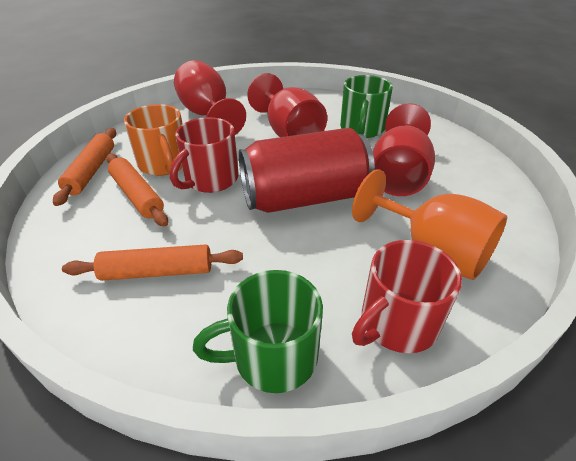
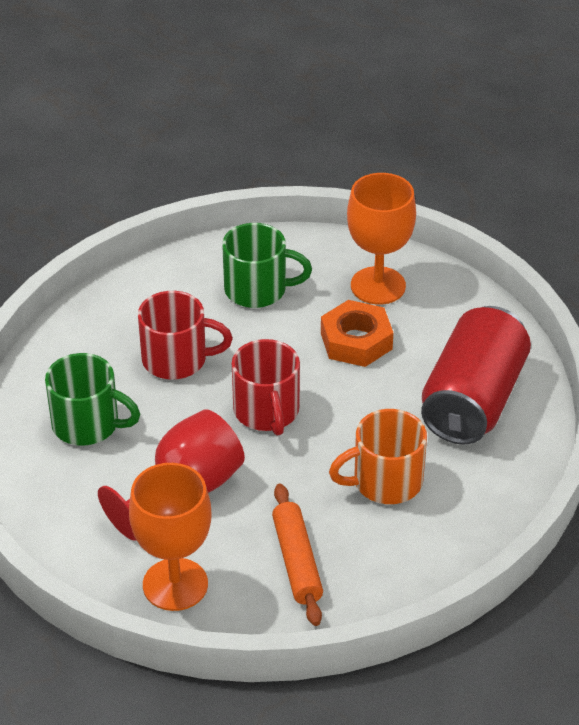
orange goblet: [352,169,507,280] = 1 -> [129,463,211,611] [347,173,416,305] = 2
orange nut: none = 0 -> [321,300,394,367] = 1
orange rolling pin: [53,128,116,206] [62,244,243,281] [106,153,168,227] = 3 -> [272,484,323,626] = 1
red goblet: [174,60,246,135] [247,73,327,137] [373,103,435,196] = 3 -> [98,410,245,541] = 1

